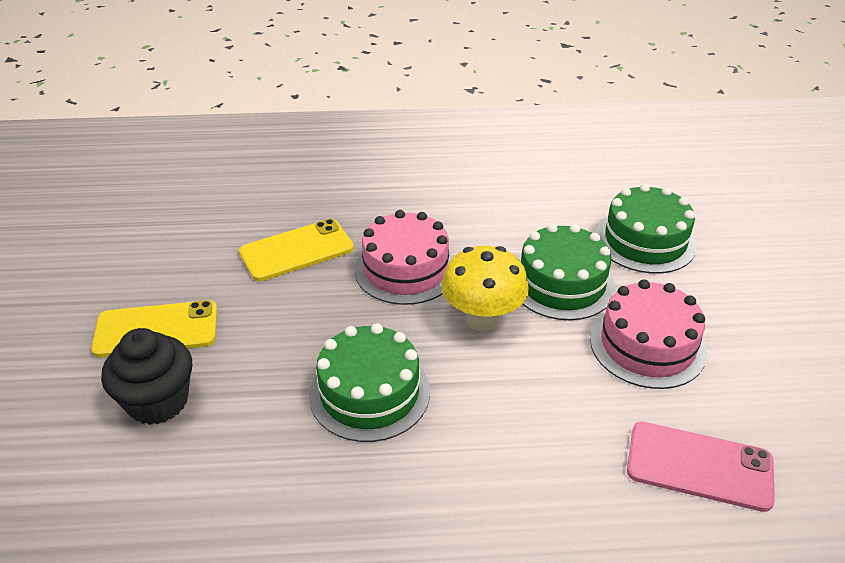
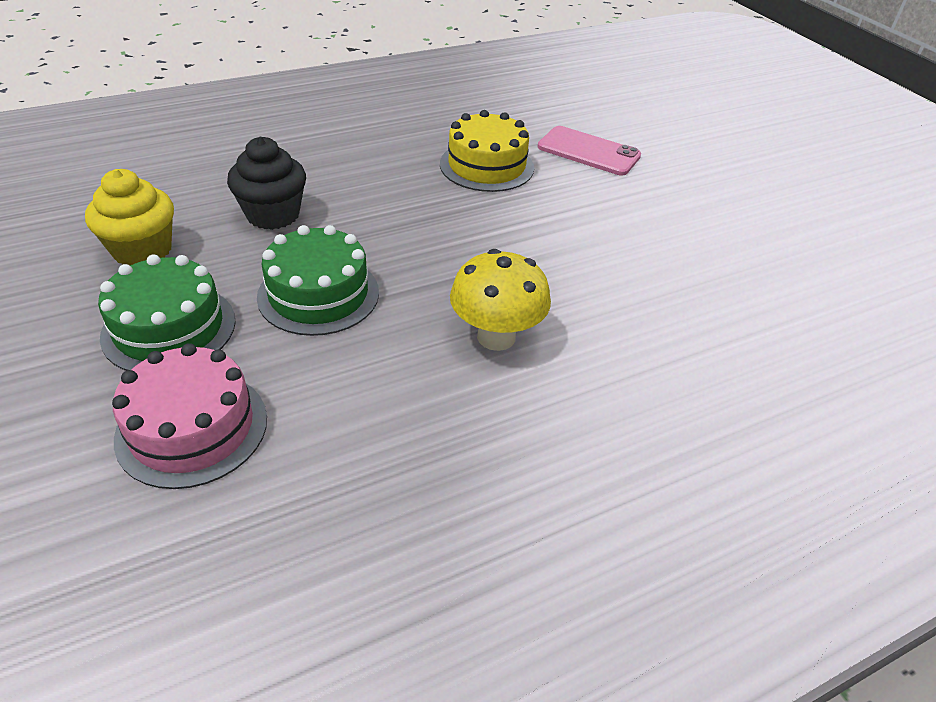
green cake: [309,323,430,442] [519,223,616,320] [596,184,697,274] = 3 -> [98,254,236,371] [257,225,379,336] = 2
pink cake: [354,210,453,305] [590,279,707,389] = 2 -> [112,343,267,489] = 1
yellow cake: none = 0 -> [440,110,534,192] = 1
yellow cupcake: none = 0 -> [85,169,174,265] = 1
yellow phone: [91,300,217,357] [239,219,354,281] = 2 -> none = 0

